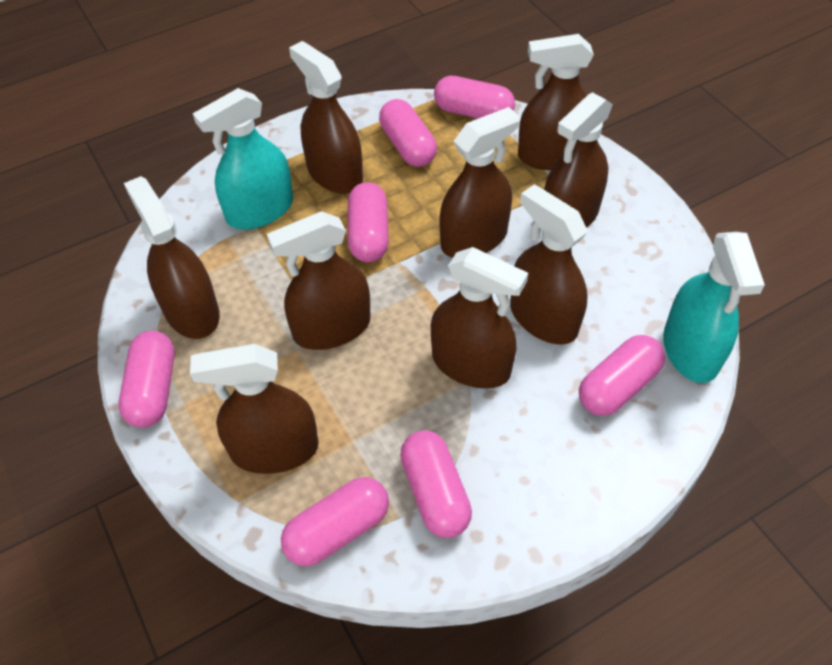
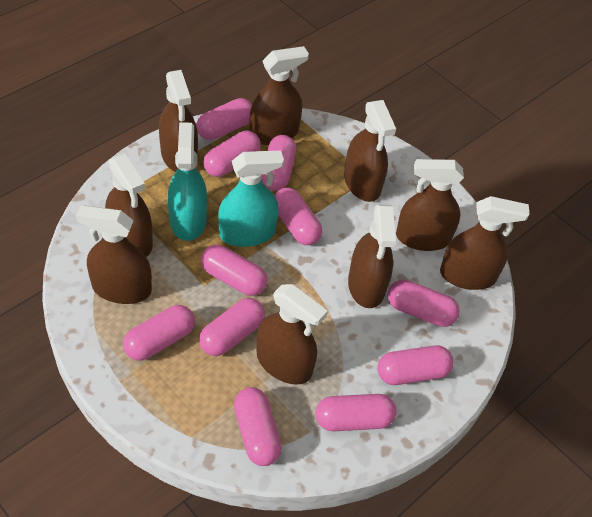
pink capsule: [119,330,175,427] [281,477,389,566] [348,182,389,262] [379,99,437,167] [400,430,472,538] [434,76,515,119] [579,335,665,416] = 7 -> [123,305,195,361] [196,98,252,140] [199,298,265,356] [201,245,268,296] [203,131,261,177] [234,387,282,466] [261,135,296,191] [274,188,322,245] [316,394,396,431] [377,345,454,385] [388,280,460,327] = 11

